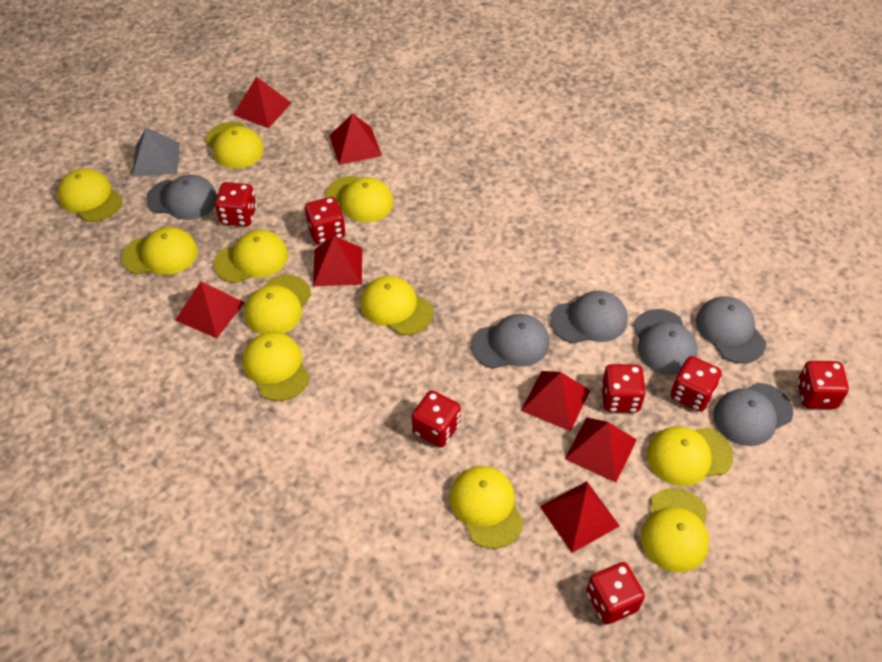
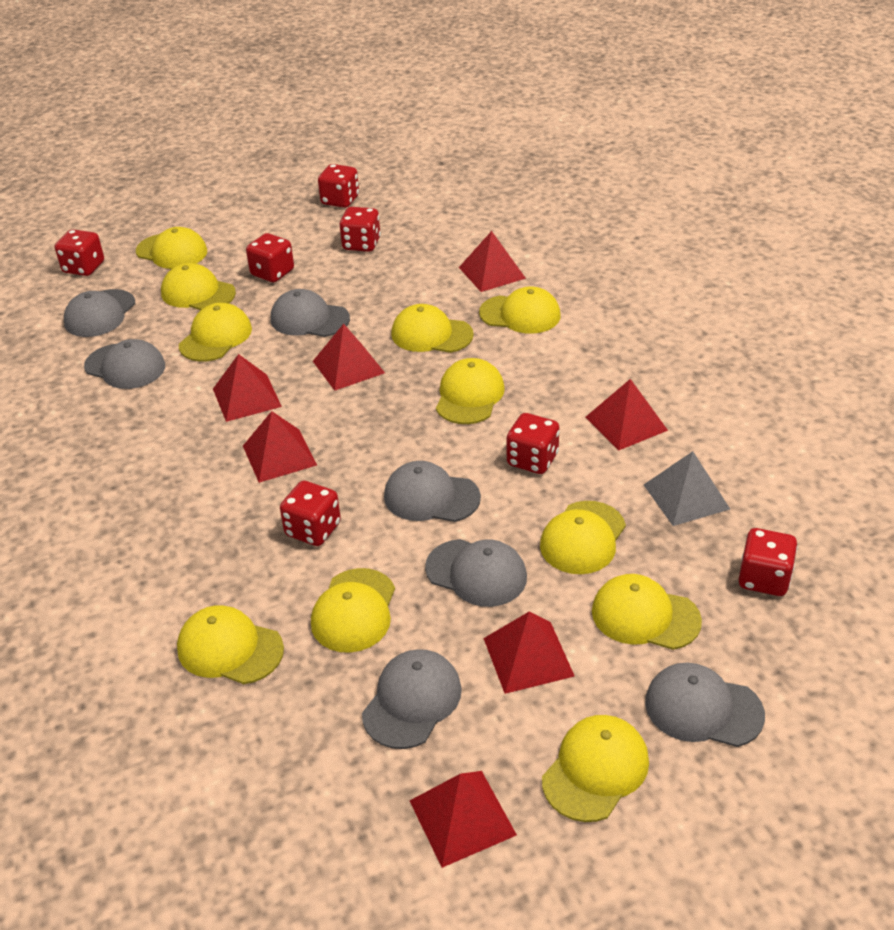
grey cap: [146,175,217,220] [471,314,549,369] [550,291,628,343] [634,309,698,375] [696,296,766,363] [713,383,793,446] = 6 -> [64,289,135,337] [84,339,165,389] [271,289,350,337] [362,649,462,749] [384,461,481,522] [425,539,527,607] [645,663,765,747] = 7

